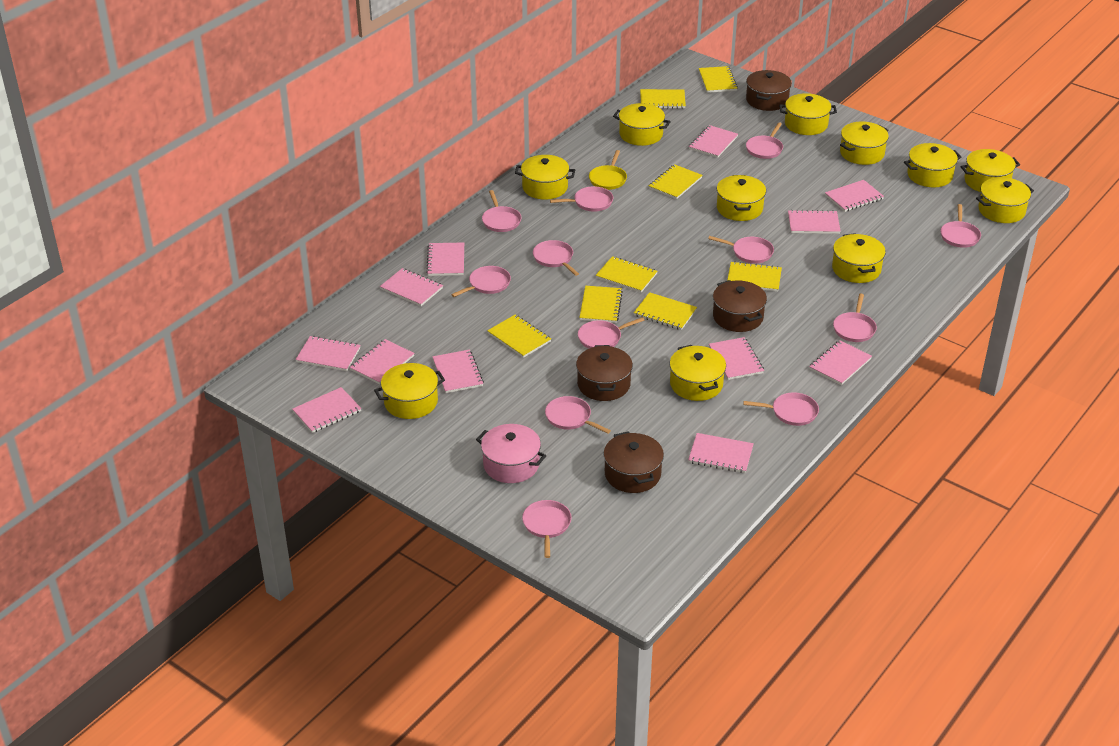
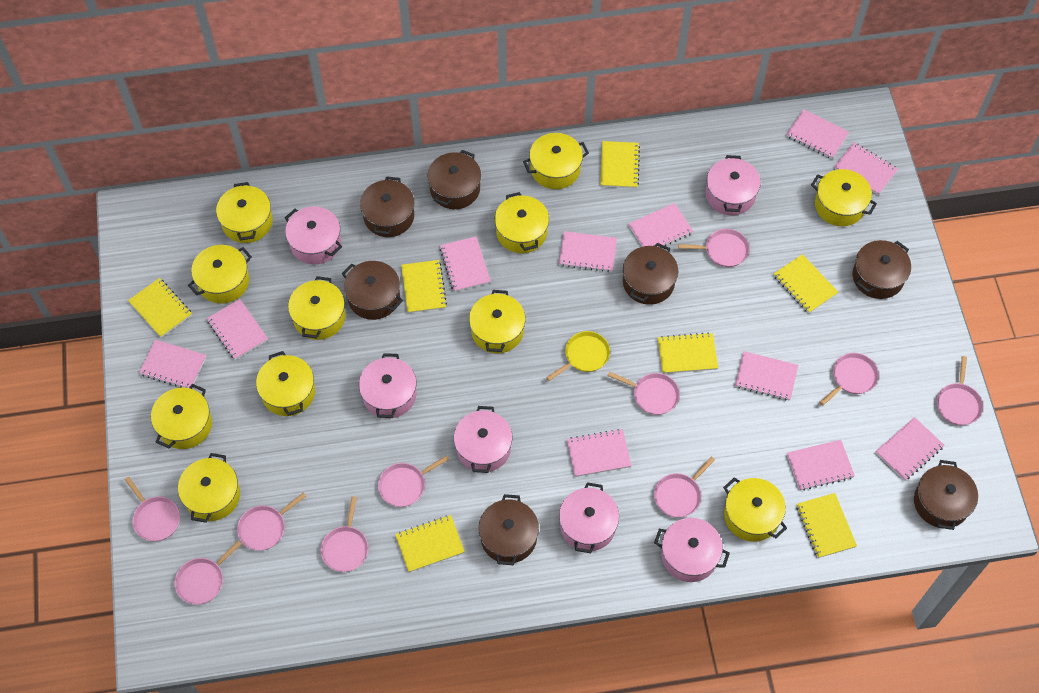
brown pot: [576,345,633,401] [603,431,664,493] [713,280,767,332] [746,70,792,111] = 4 -> [342,261,403,320] [360,176,414,237] [427,150,481,209] [478,494,539,565] [623,243,678,305] [853,240,911,299] [914,460,978,530] = 7
pink notebook: [292,387,361,433] [296,336,361,371] [349,339,414,384] [380,268,443,306] [426,243,464,276] [432,350,484,393] [688,433,754,473] [689,125,738,158] [709,337,764,380] [788,210,841,234] [809,340,872,385] [825,180,884,212] = 12 -> [139,340,206,388] [206,299,268,360] [440,236,491,292] [559,231,617,272] [567,429,632,477] [629,203,693,248] [735,351,798,401] [787,109,849,159] [787,440,855,491] [834,142,898,195] [875,417,944,481] = 11
pink pan: [451,266,511,297] [482,190,521,232] [522,500,572,558] [533,240,579,276] [545,396,611,434] [550,186,613,212] [578,317,645,349] [708,236,774,264] [743,392,819,426] [746,122,783,159] [833,294,877,342] [941,204,981,248] = 12 -> [124,477,180,541] [175,541,241,604] [237,493,306,550] [321,496,369,572] [378,455,449,507] [608,372,680,415] [654,457,715,518] [678,229,749,267] [819,353,879,406] [937,356,983,425] = 10
pink pot: [476,424,546,483] = 1 -> [285,206,342,264] [359,353,417,419] [454,406,512,473] [559,482,619,553] [654,518,730,582] [705,155,761,215] = 6
yellow notebook: [487,315,551,358] [579,286,623,323] [596,256,658,292] [634,292,697,330] [640,89,686,109] [649,164,702,199] [699,66,738,93] [727,262,782,292] = 8 -> [128,278,192,338] [395,515,465,572] [401,260,447,313] [600,141,640,188] [658,332,718,374] [774,254,838,313] [796,493,857,558] = 7

